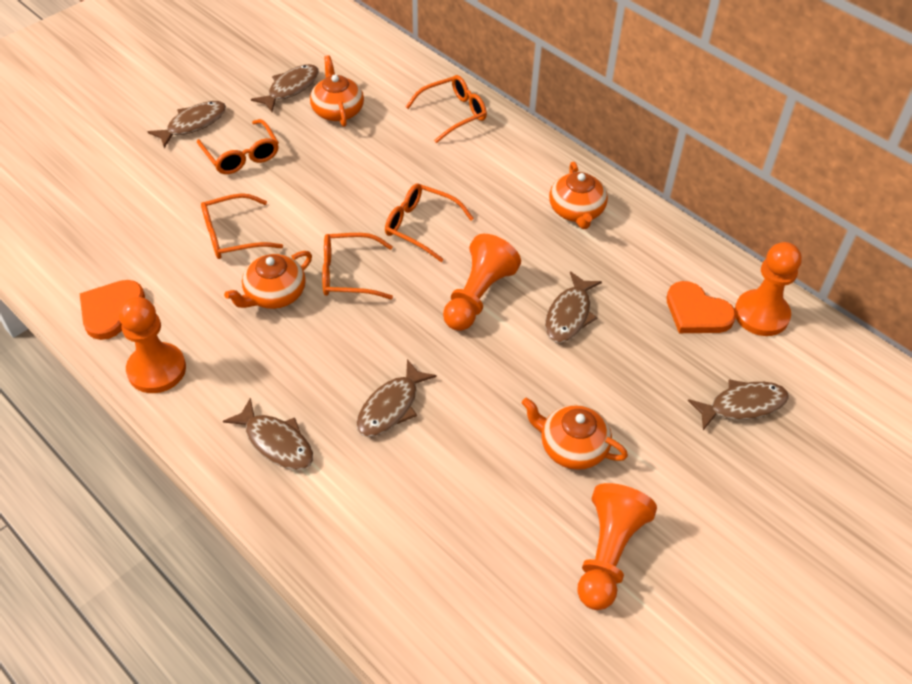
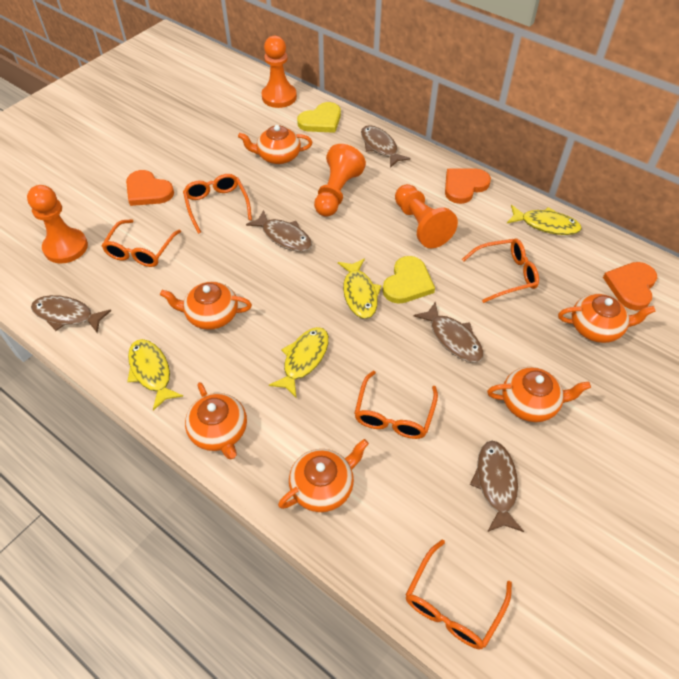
brown fish: [148,101,226,148] [223,398,313,470] [251,64,319,112] [356,359,437,437] [545,271,602,343] [688,380,789,430] = 6 -> [31,295,111,333] [246,210,312,252] [361,125,411,168] [413,301,484,363] [470,441,524,532] = 5
orange heart: [80,280,145,340] [667,281,736,333] = 2 -> [126,170,174,206] [445,169,491,204] [603,262,657,311] = 3
orange teapot: [224,251,312,309] [310,55,364,127] [522,398,628,470] [549,162,608,229] = 4 -> [160,282,252,330] [185,382,247,459] [238,125,313,164] [278,439,369,512] [487,367,591,422] [558,294,656,343] = 6
yellow fish: none = 0 -> [127,339,183,411] [269,327,329,397] [338,258,382,319] [507,205,582,235] = 4
yellow heart: none = 0 -> [297,102,341,133] [383,256,435,304] = 2

